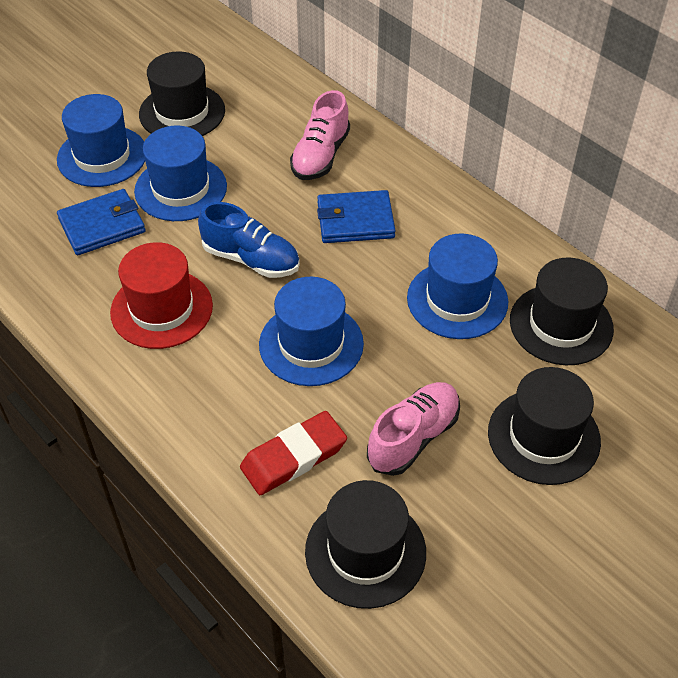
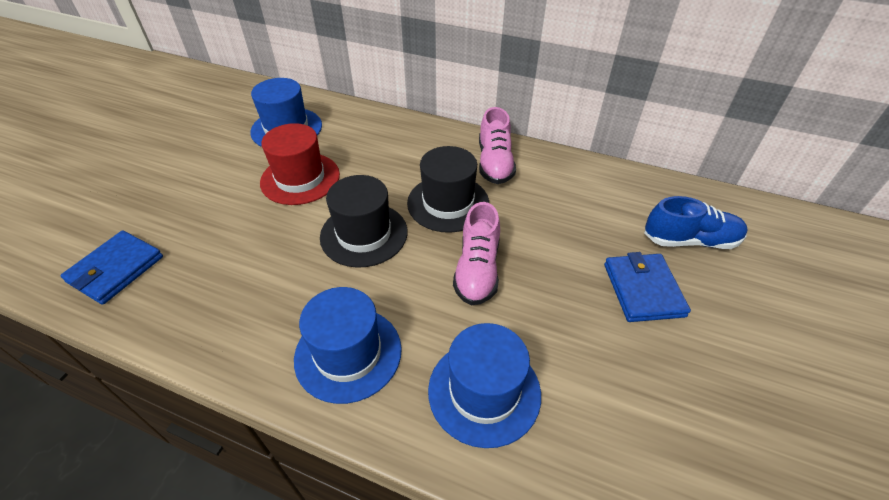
black hat: [139,51,225,136] [305,480,426,609] [488,367,601,485] [510,258,614,365] = 4 -> [320,175,407,268] [407,146,489,233] = 2
blue hat: [57,94,145,187] [134,126,227,221] [259,277,364,386] [407,234,508,339] = 4 -> [250,78,322,147] [294,287,402,404] [428,323,541,448] = 3
red eraser: [240,411,347,495] = 1 -> none = 0

